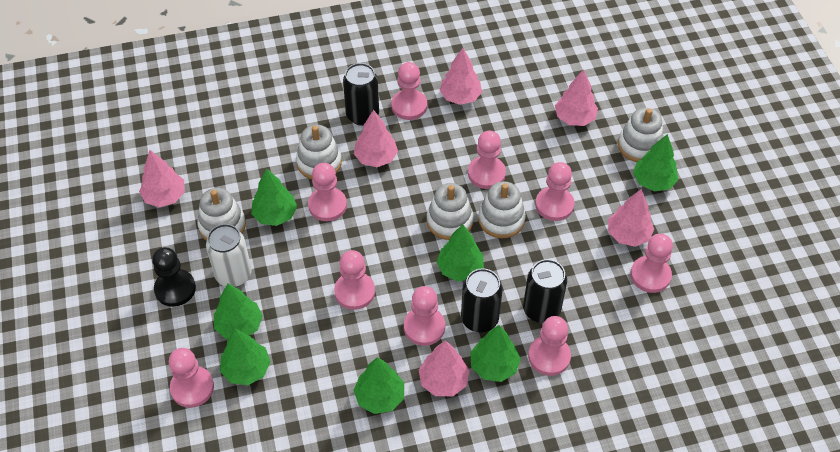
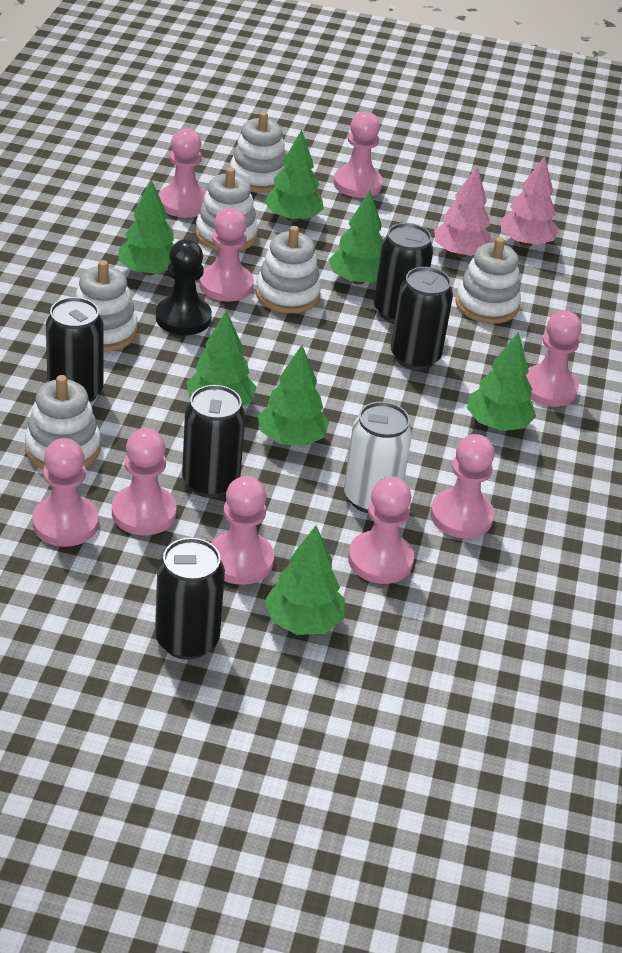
black can: [343,63,379,126] [461,268,503,333] [523,259,567,323] = 3 -> [46,297,104,403] [155,538,225,660] [182,385,245,498] [374,223,433,323] [391,267,453,370] = 5
pink tree: [139,150,185,207] [354,110,398,167] [419,340,470,396] [440,48,482,105] [555,69,598,126] [608,189,654,247] = 6 -> [434,166,494,258] [500,156,559,247] = 2
white stacking toy: [197,188,246,241] [296,125,342,179] [427,183,474,240] [478,181,526,238] [618,108,663,162] = 5 -> [25,375,101,469] [75,260,138,352] [195,167,258,251] [230,111,287,193] [255,226,321,313] [455,237,521,324] = 6

